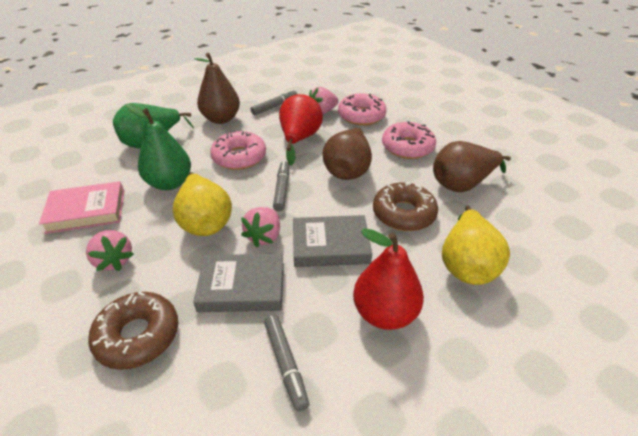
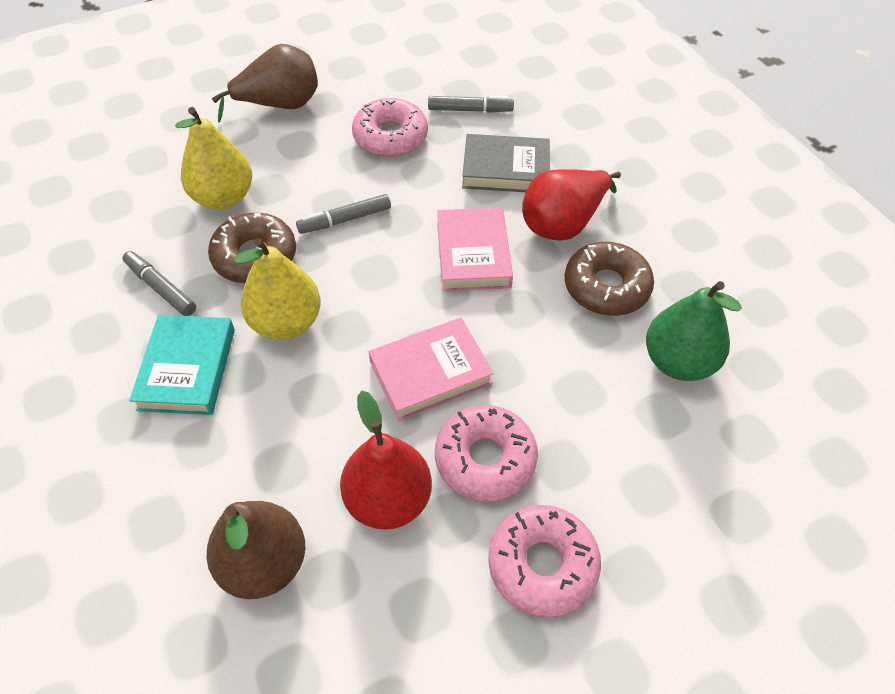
brown pear: [194,53,240,124] [322,128,372,180] [433,141,511,192] = 3 -> [206,501,305,599] [212,44,318,122] = 2
green pear: [113,103,194,148] [126,104,191,190] = 2 -> [646,281,742,381] = 1
grey book: [193,254,284,312] [293,215,372,267] = 2 -> [462,134,550,192] = 1
pink book: [39,181,124,234] = 1 -> [369,318,494,421] [437,207,513,291] = 2
pink strawberry: [86,230,134,271] [241,207,280,247] [309,87,339,114] = 3 -> none = 0
turquoise book: none = 0 -> [129,315,235,415] = 1

